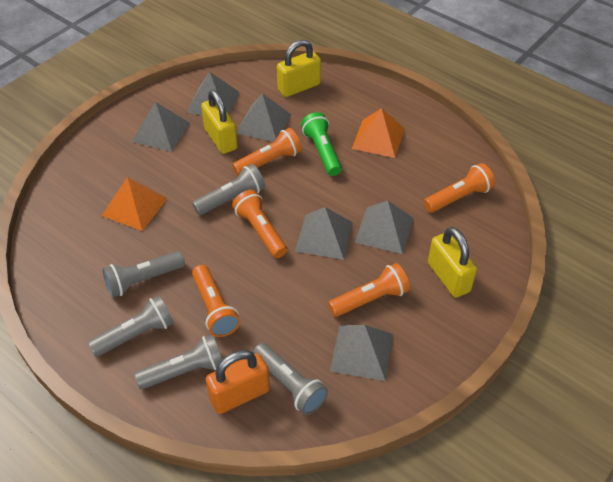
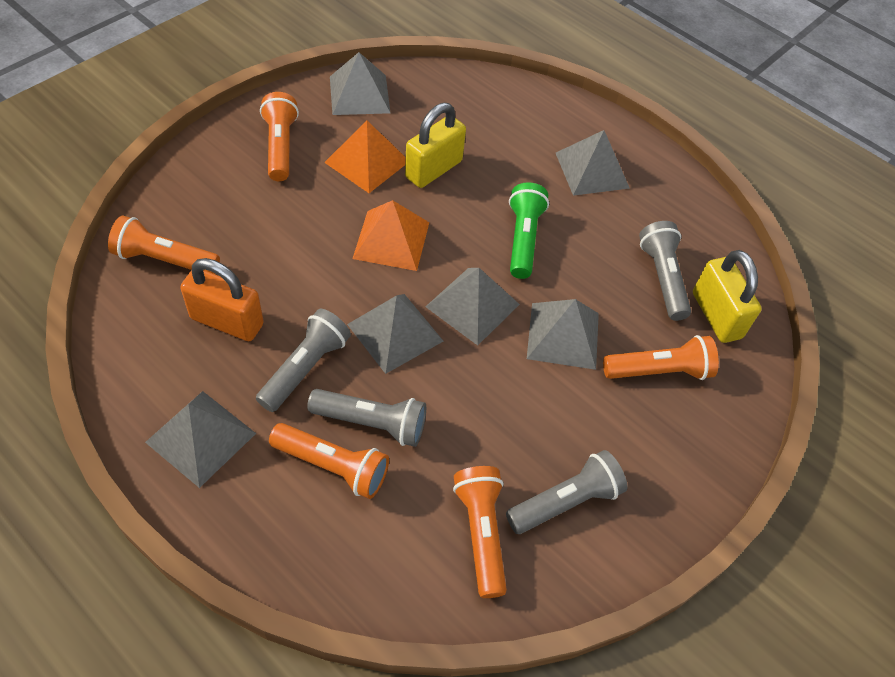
grey flashlight: [88,296,174,357] [102,251,185,298] [134,334,222,390] [192,164,265,215] [253,343,328,415] = 5 -> [256,309,351,412] [307,389,426,447] [506,450,627,534] [639,221,691,321] = 4
yellow padlock: [201,90,238,154] [277,39,321,97] [428,227,477,298] = 3 -> [405,103,466,188] [693,250,762,343] = 2

